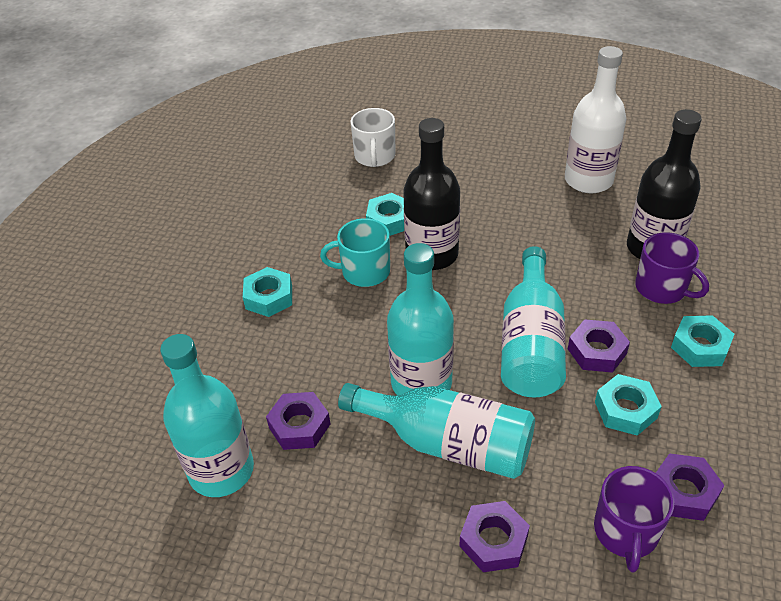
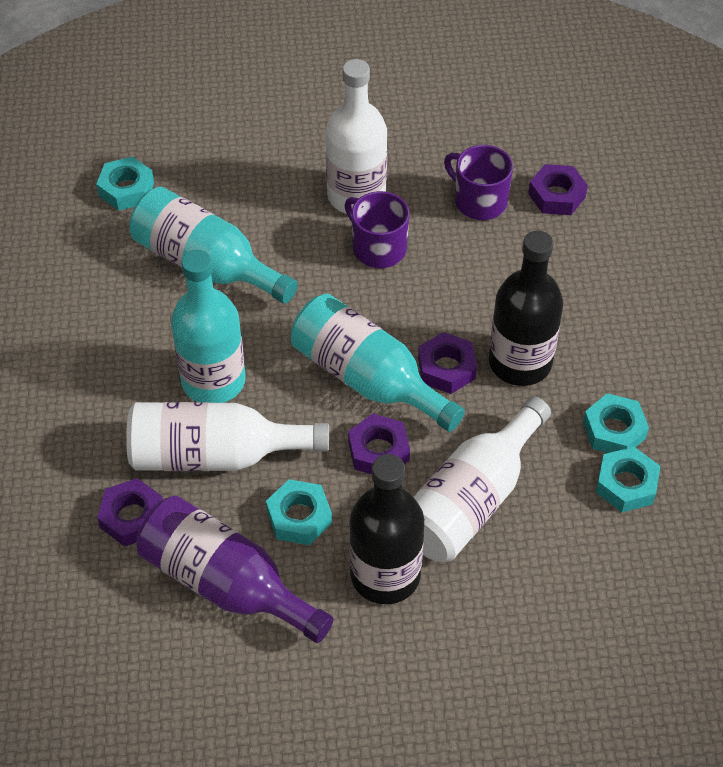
purple bottle: none = 0 -> [136,495,334,643] = 1
turquoise bottle: [160,334,254,497] [338,383,535,479] [387,243,454,395] [501,246,566,397] = 4 -> [129,187,298,304] [171,250,246,403] [291,294,465,432] = 3
turquoise mug: [320,218,390,287] = 1 -> none = 0
white bottle: [565,46,627,193] = 1 -> [126,402,329,471] [326,59,387,214] [414,396,551,562] = 3
white mug: [350,108,396,167] = 1 -> none = 0

